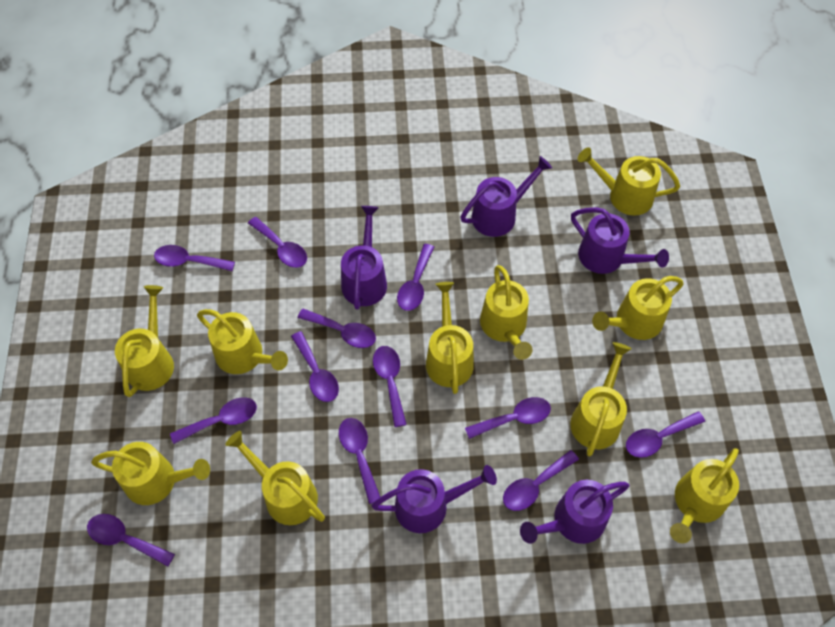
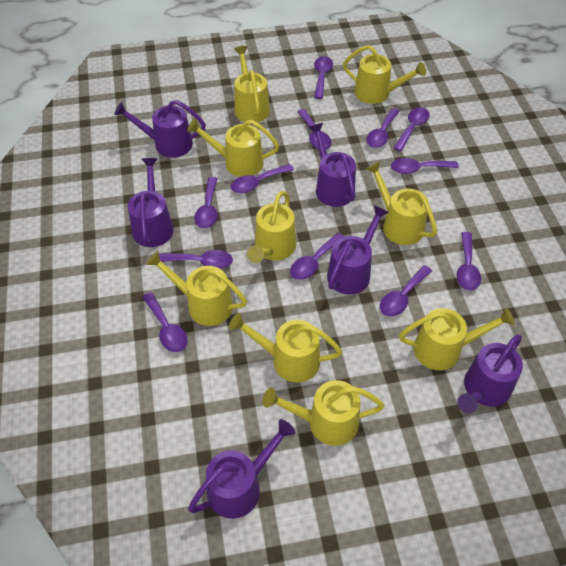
purple watering can: [341,206,387,310] [371,465,497,533] [460,156,552,237] [520,480,629,544] [571,207,669,274] = 5 -> [114,100,206,158] [128,158,174,247] [188,419,295,519] [309,123,356,207] [327,205,389,295] [457,334,523,414] = 6
yellow watering can: [91,442,210,505] [115,285,174,397] [197,309,288,374] [225,431,325,525] [426,282,474,394] [480,265,533,360] [570,342,632,457] [578,147,680,216] [592,276,684,340] [670,448,739,543] = 10 -> [146,251,247,326] [187,118,279,177] [229,313,342,382] [234,46,270,122] [247,191,296,263] [263,380,384,446] [343,45,426,104] [366,161,437,245] [399,308,515,370] = 9

